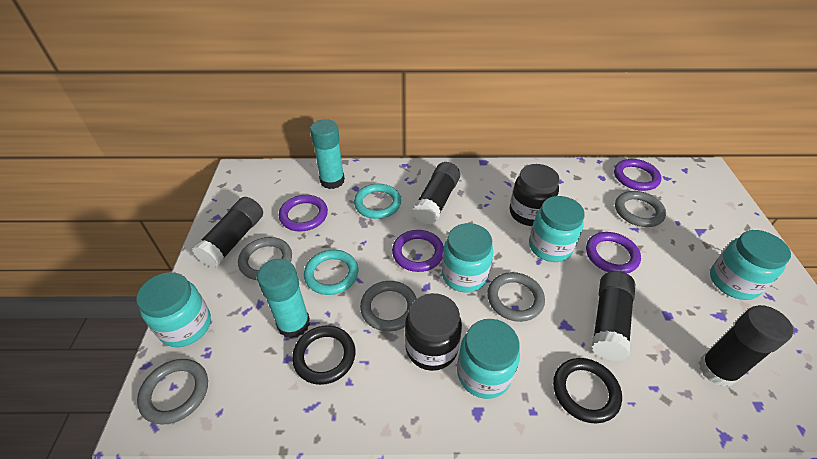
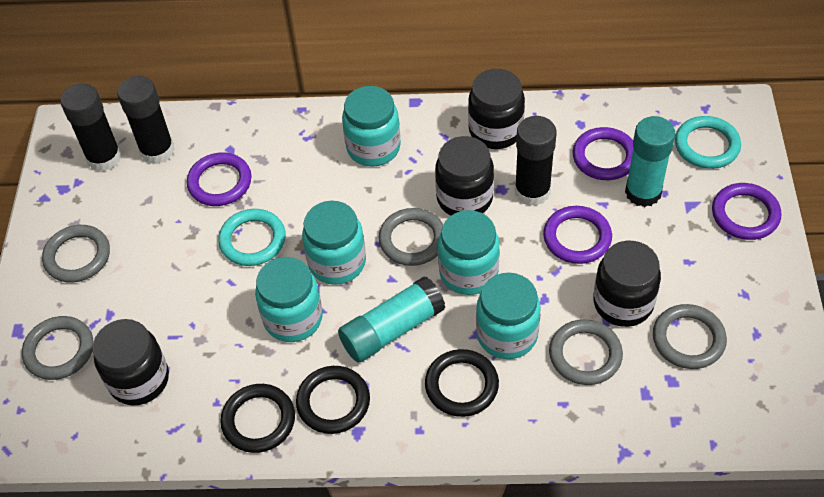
black glue stick: [192,197,263,268] [412,162,460,225] [592,271,635,361] [699,305,793,387] = 4 -> [60,83,122,171] [117,76,175,164] [515,116,557,206] = 3
black jar: [405,293,462,371] [509,164,560,226] = 2 -> [93,319,169,405] [435,136,494,216] [468,69,525,149] [593,241,661,327] = 4
black ring: [292,325,355,385] [553,358,622,423] = 2 -> [220,384,295,453] [296,366,370,434] [425,349,499,417] = 3

